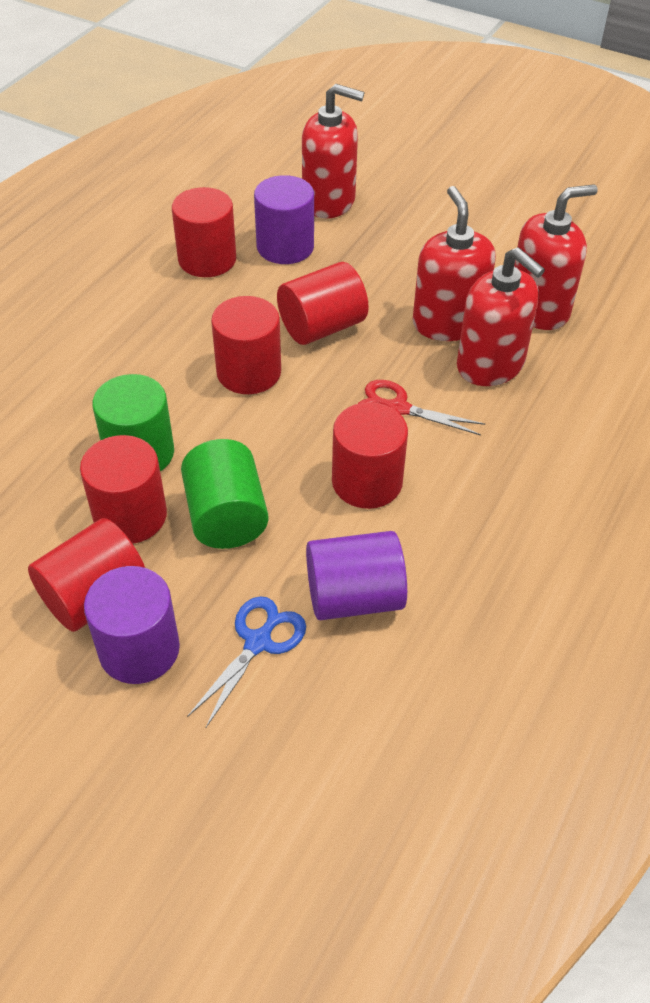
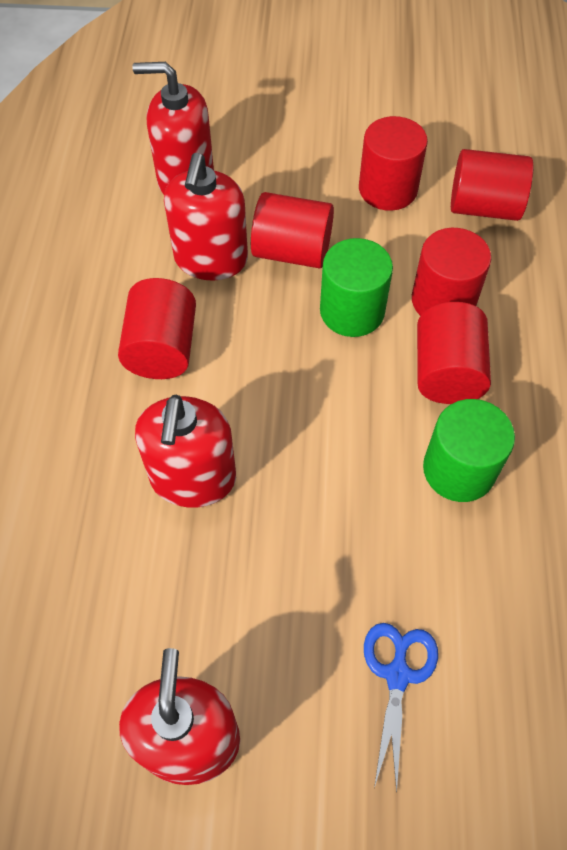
purple cylinder: [84,566,180,684] [254,175,314,264] [306,531,407,620] = 3 -> none = 0
red scissors: [358,380,485,436] = 1 -> none = 0

